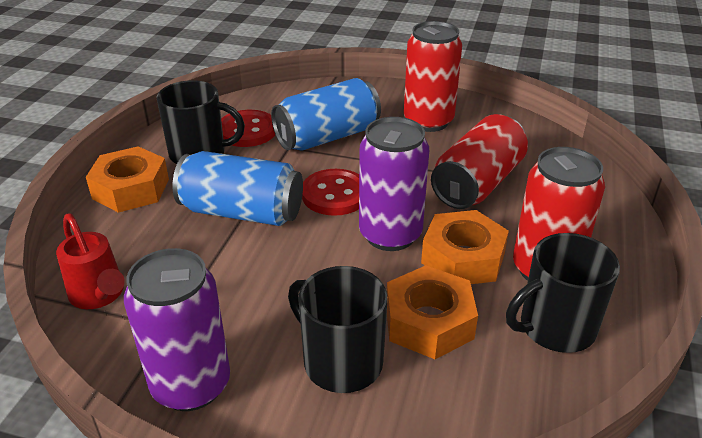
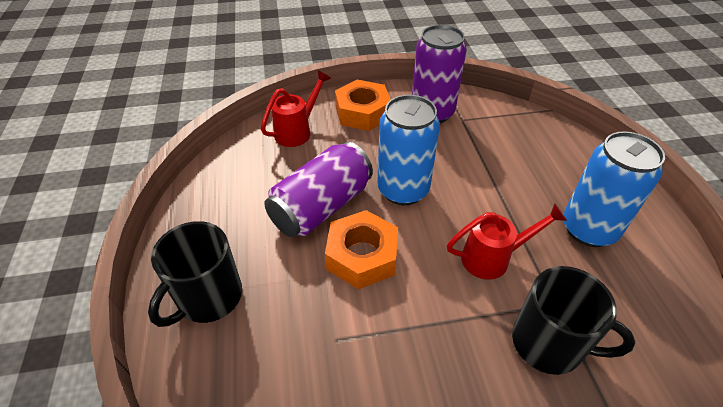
black mug: [157,80,245,164] [288,266,388,393] [506,233,620,353] = 3 -> [148,221,242,327] [512,266,635,375] = 2
orange nut: [86,146,169,213] [387,265,478,359] [421,210,509,284] = 3 -> [325,210,398,290] [335,80,391,131] = 2
red button: [221,110,275,147] [302,169,359,216] = 2 -> none = 0
red can: [404,21,462,132] [431,114,528,209] [513,147,605,281] = 3 -> none = 0
red watering can: [56,213,125,309] = 1 -> [261,70,331,147] [447,204,567,280] = 2

